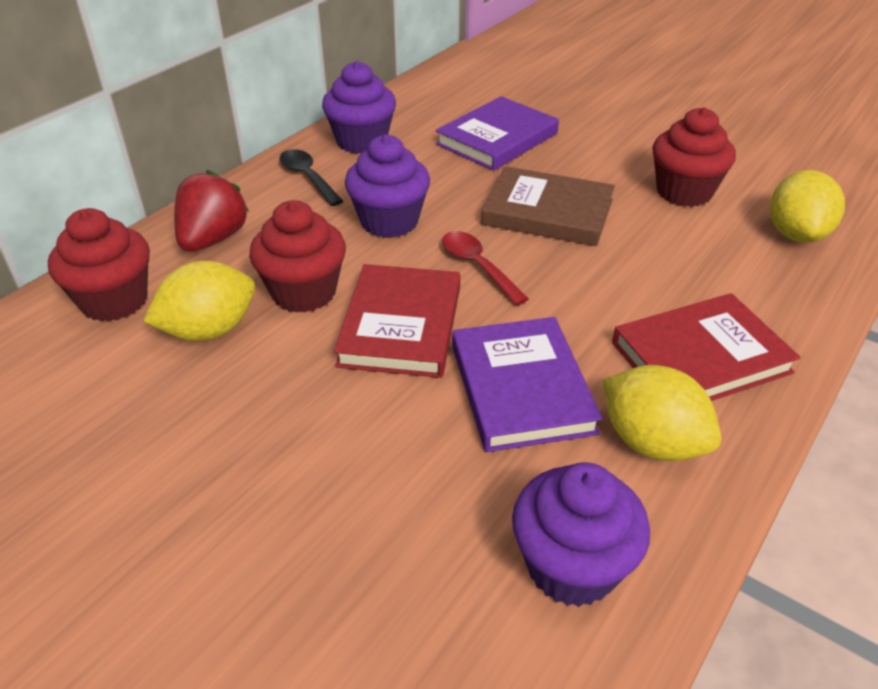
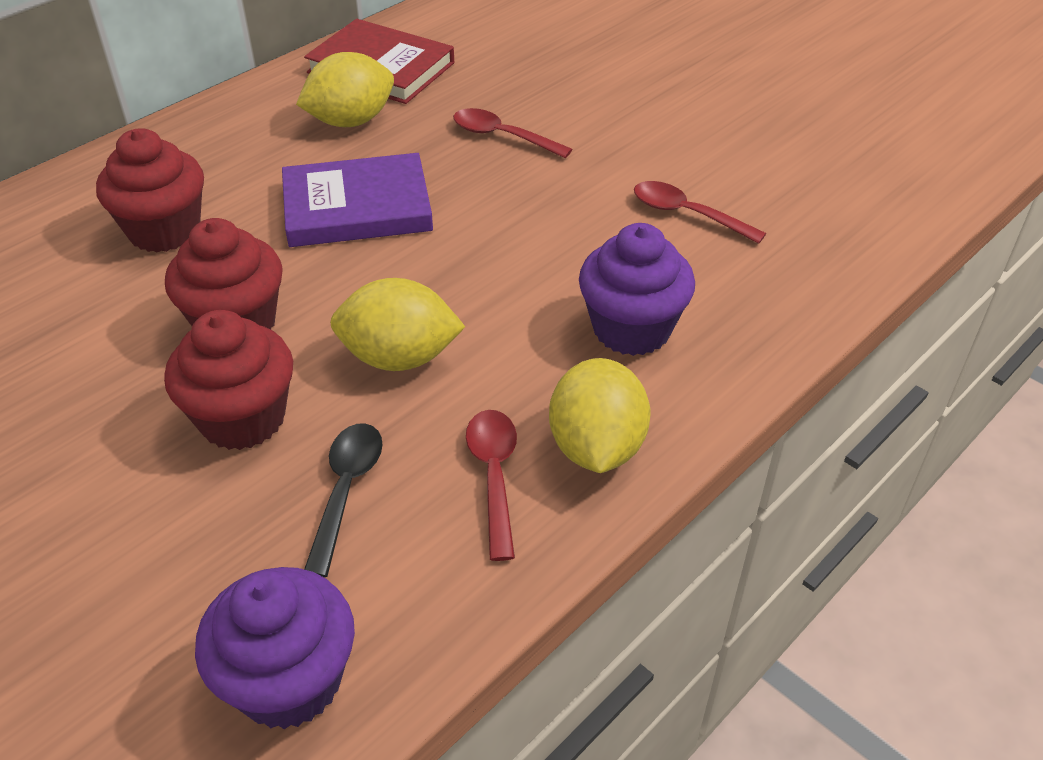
brown book: [481,166,615,246] = 1 -> none = 0
purple book: [436,96,559,171] [452,317,603,452] = 2 -> [282,153,433,247] = 1
purple cupcake: [322,61,396,154] [345,135,430,238] [512,462,650,607] = 3 -> [195,567,355,729] [579,223,695,356] = 2
red book: [334,264,460,378] [612,293,801,401] = 2 -> [304,19,454,104] = 1
red spoon: [442,231,529,306] = 1 -> [453,108,572,158] [466,410,517,561] [634,181,766,244] = 3
red strawberry: [174,170,249,252] = 1 -> none = 0

